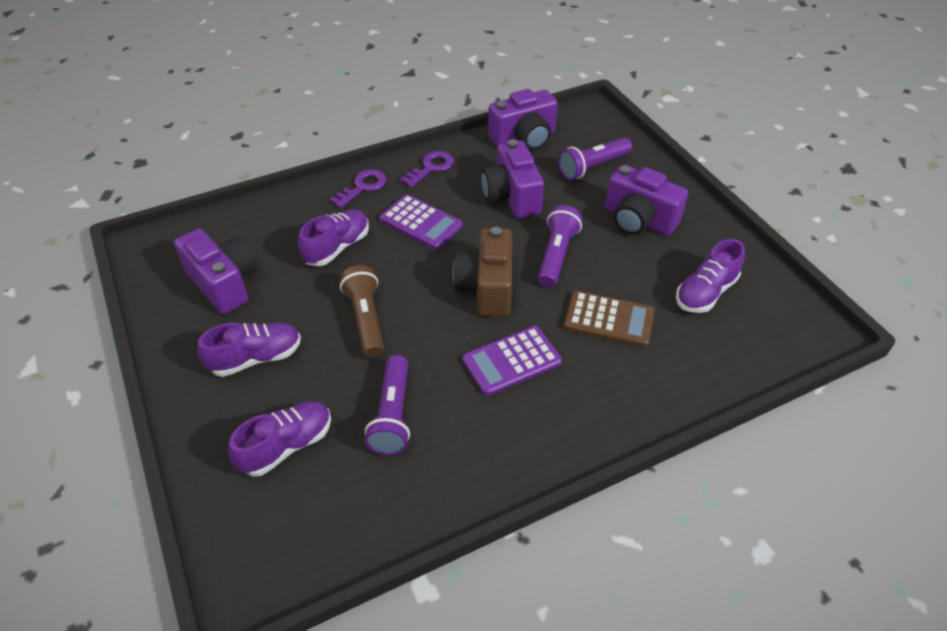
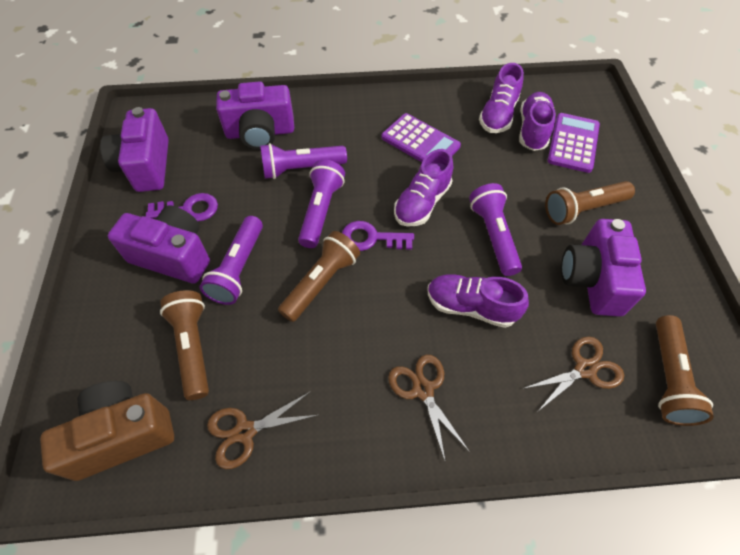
brown calculator: [564,291,655,347] = 1 -> none = 0
brown flashlight: [340,265,384,358] = 1 -> [160,290,209,400] [278,231,360,322] [545,181,635,225] [656,315,714,426] = 4
brown scissors: none = 0 -> [207,391,318,469] [388,355,470,463] [522,336,624,411] = 3
purple flashlight: [365,355,410,455] [538,205,582,287] [558,137,632,180] = 3 -> [199,216,263,305] [260,143,347,179] [298,160,345,248] [469,183,522,276] = 4

